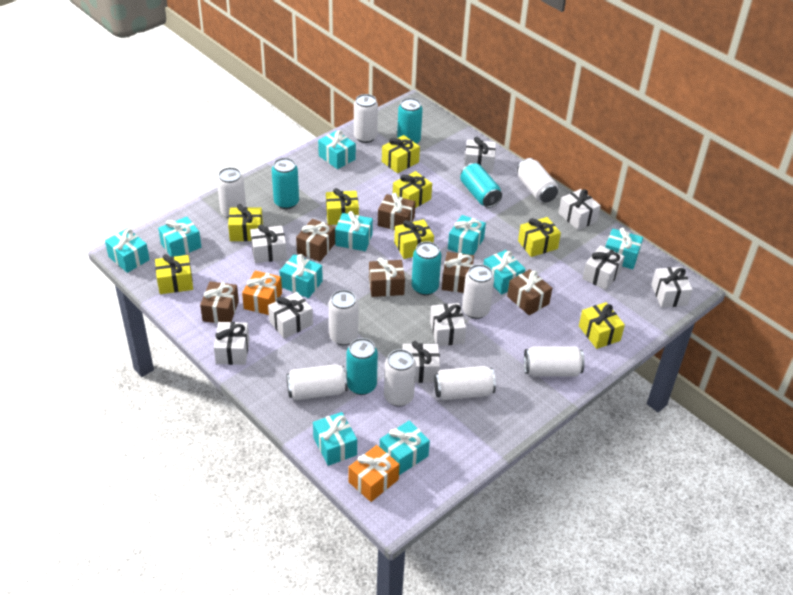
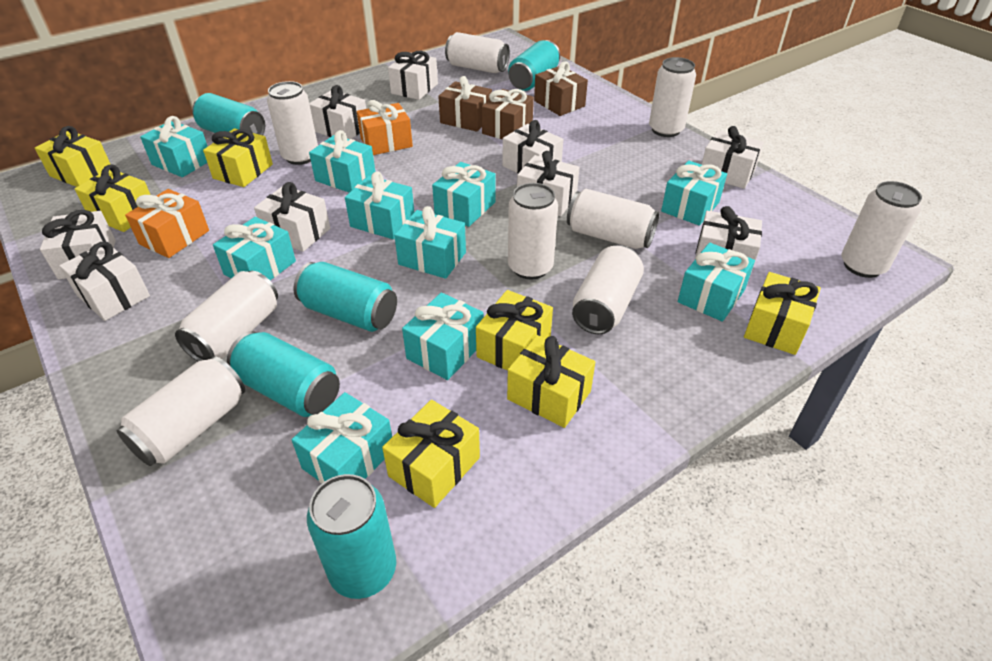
brown gift: [200,281,239,324] [296,219,335,262] [369,258,405,297] [378,193,416,230] [442,252,474,293] [507,269,552,315] = 6 -> [438,76,492,132] [482,89,534,140] [534,61,588,116] = 3
yellow gift: [155,254,193,294] [228,204,263,241] [326,188,359,225] [382,135,420,173] [393,171,432,208] [394,219,434,259] [518,217,561,257] [579,302,625,349] = 8 -> [35,126,110,187] [75,164,150,232] [203,128,273,187] [382,400,480,508] [476,290,553,371] [507,335,595,428] [744,272,821,355] = 7

